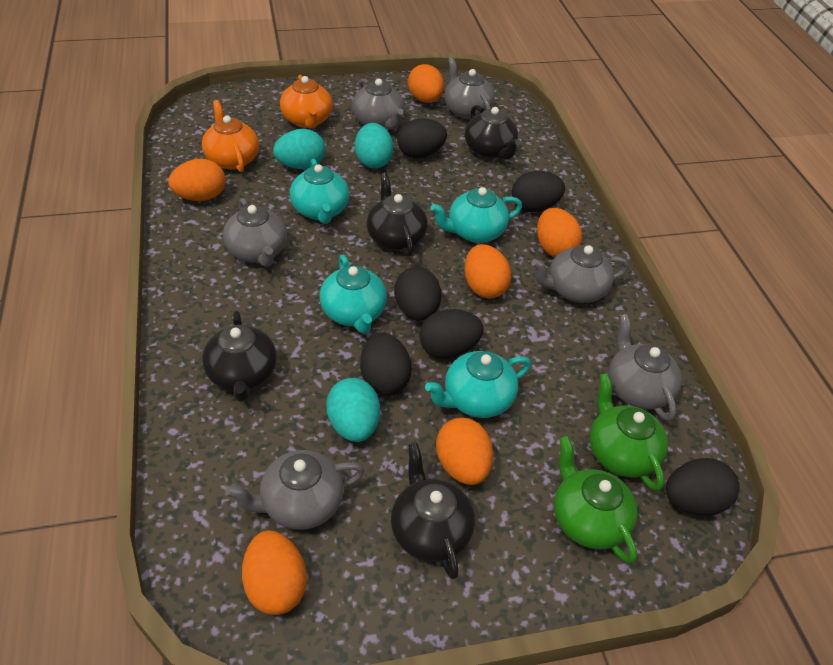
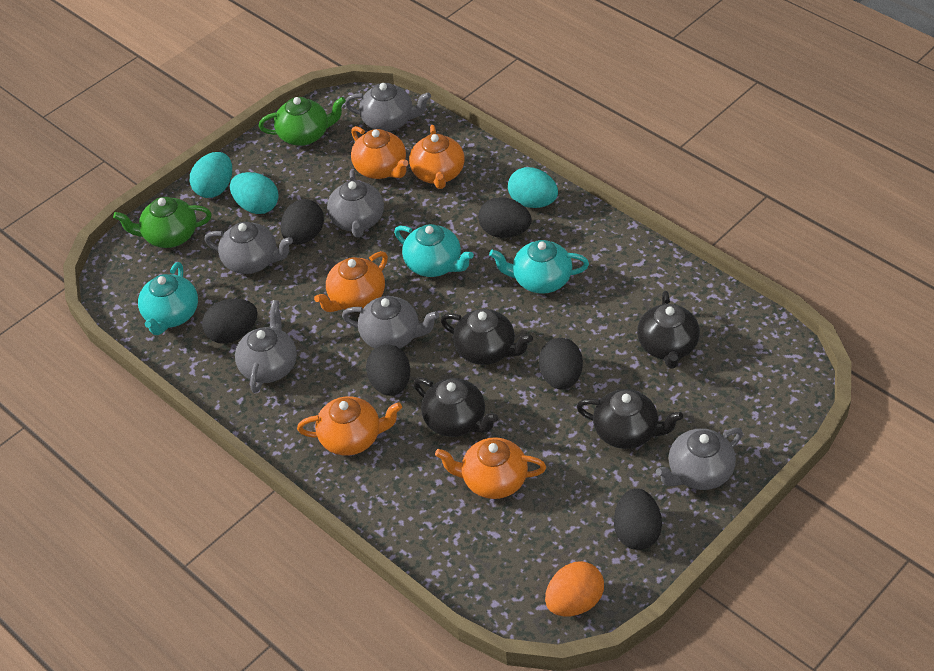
orange egg: [168,159,226,201] [242,530,307,615] [408,64,444,103] [436,418,493,485] [464,244,512,299] [537,208,582,258] = 6 -> [545,561,604,617] = 1
orange teapot: [202,100,259,172] [280,75,333,129] = 2 -> [297,396,402,456] [314,251,388,312] [351,126,409,179] [409,125,464,189] [435,437,546,499] = 5
turquoise teapot: [290,159,349,224] [319,255,387,334] [425,351,531,418] [430,187,522,243] = 4 -> [138,262,198,335] [394,224,474,277] [489,240,589,294] = 3

